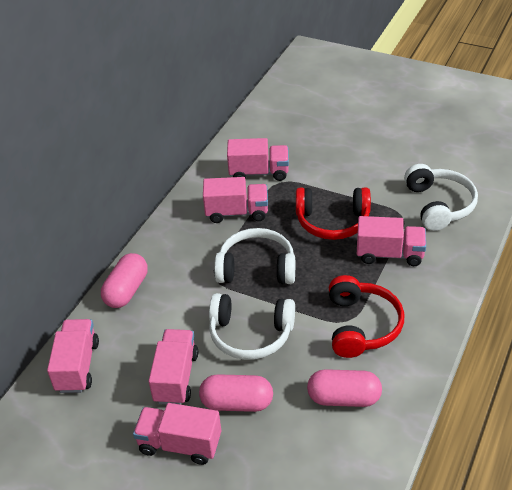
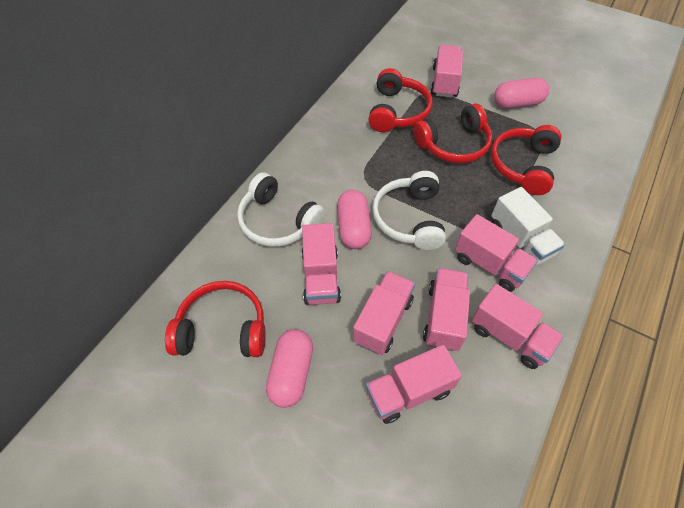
pink truck: [47,319,99,393] [133,403,221,465] [149,329,198,405] [203,177,268,223] [227,138,289,181] [357,216,426,266] = 6 -> [302,223,341,305] [353,271,415,355] [366,345,462,424] [423,268,470,351] [430,45,463,98] [455,214,538,292] [472,284,564,369] = 7
red headphones: [296,187,371,240] [329,275,404,358] = 2 -> [165,281,266,357] [368,68,432,132] [413,103,492,163] [491,125,562,195] = 4
white headphones: [209,293,295,360] [214,228,295,284] [404,164,478,231] = 3 -> [237,172,326,247] [372,171,446,250] = 2
white truck: none = 0 -> [491,187,565,265] = 1

